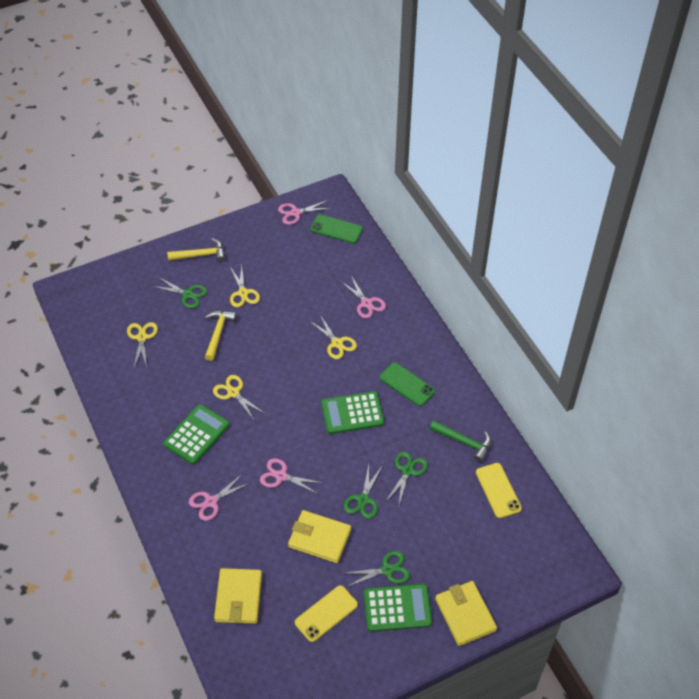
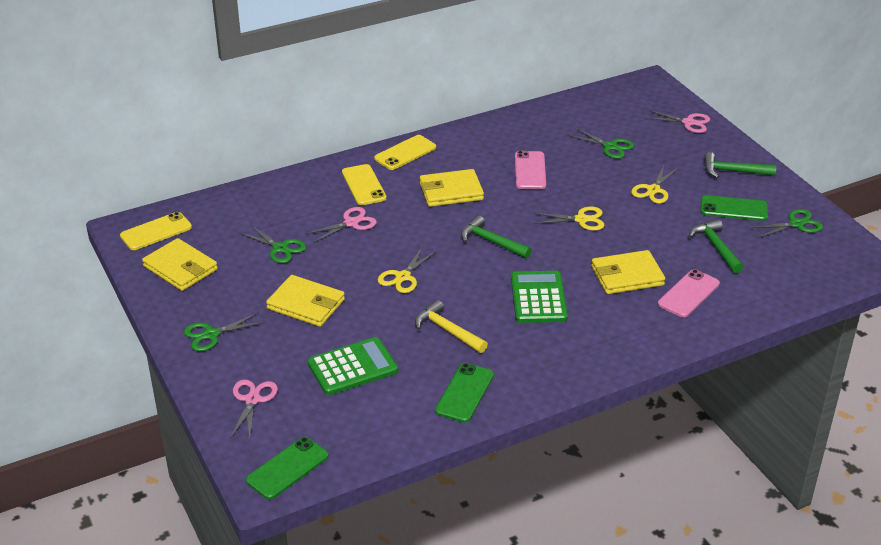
green calculator: [164,404,229,465] [321,391,384,434] [364,584,432,632] = 3 -> [307,337,398,395] [511,271,568,323] = 2
green hammer: [430,420,491,462] = 1 -> [461,215,532,258] [689,219,743,273] [704,152,776,178] = 3
green phone: [310,214,363,243] [380,362,435,406] = 2 -> [246,437,329,500] [435,363,494,423] [701,195,768,221] = 3
pink phone: none = 0 -> [515,151,546,189] [658,269,720,318] = 2
pink scissors: [189,474,250,521] [260,458,323,494] [278,200,331,225] [342,276,386,319] = 4 -> [230,379,278,440] [305,207,377,243] [645,110,710,133] = 3
yellow hammer: [167,238,225,262] [205,311,236,361] = 2 -> [415,300,488,353] = 1
yellow phone: [295,585,358,642] [476,463,522,518] = 2 -> [120,212,192,250] [342,164,387,205] [374,135,436,170] = 3
yellow scissors: [127,322,158,367] [213,375,264,421] [230,265,260,307] [310,315,357,359] = 4 -> [377,246,437,293] [533,207,604,231] [631,165,679,204] = 3
yellow wallet: [214,568,262,624] [288,510,351,563] [435,581,497,646] = 3 -> [142,238,218,291] [266,275,345,327] [420,169,484,207] [591,250,665,294] = 4

